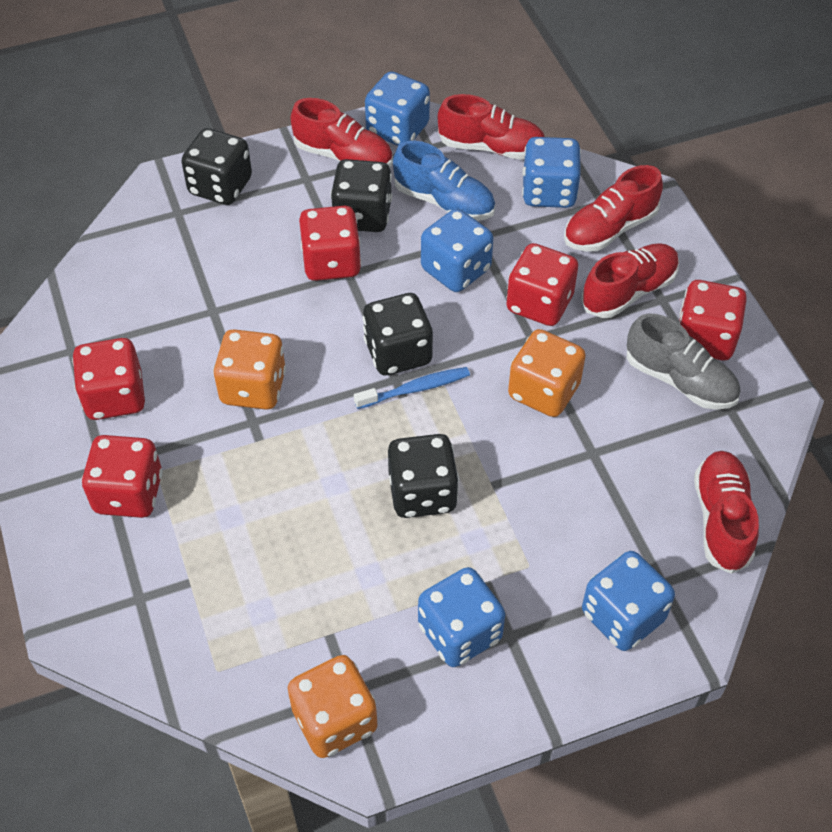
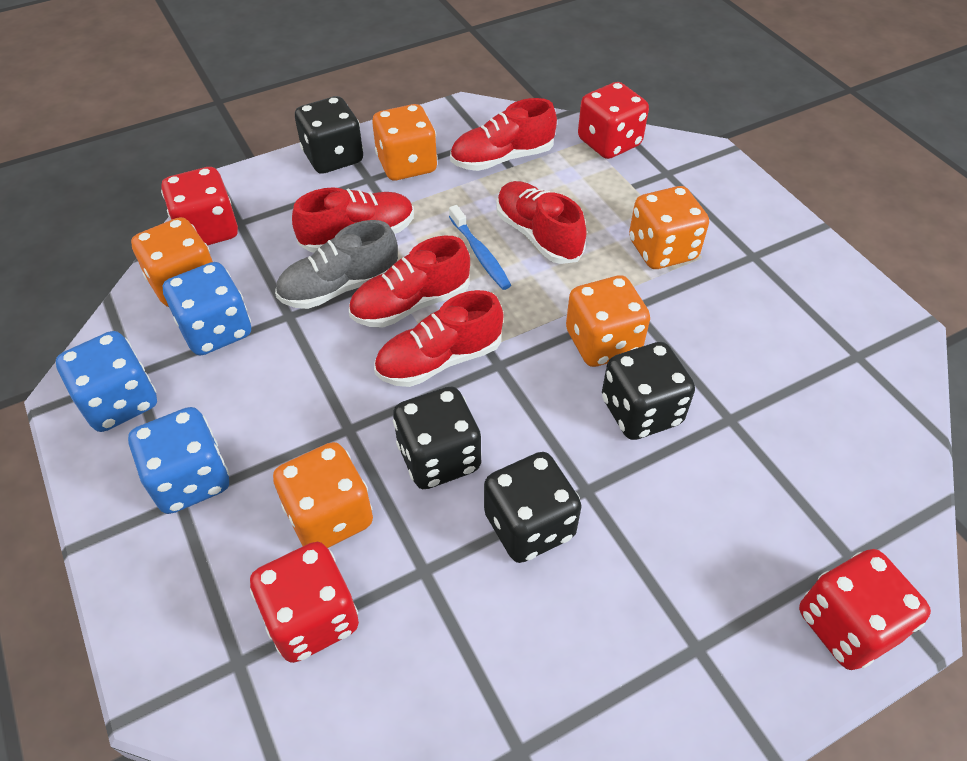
blue dice: [365,71,430,146] [418,567,505,667] [421,209,493,292] [522,137,581,208] [582,551,675,651] = 5 -> [56,331,157,432] [128,407,229,514] [163,262,251,356] = 3
blue shoe: [393,141,495,221] = 1 -> none = 0
orange dice: [213,329,286,410] [288,655,377,758] [508,329,586,417] = 3 -> [131,217,213,307] [273,442,373,548] [372,104,438,180] [566,275,650,367] [629,186,709,269] = 5
red dice: [72,338,145,420] [81,435,163,518] [299,206,362,281] [506,243,578,326] [679,280,747,360] = 5 -> [161,167,238,245] [250,542,359,663] [578,82,649,159] [799,549,931,670] = 4

